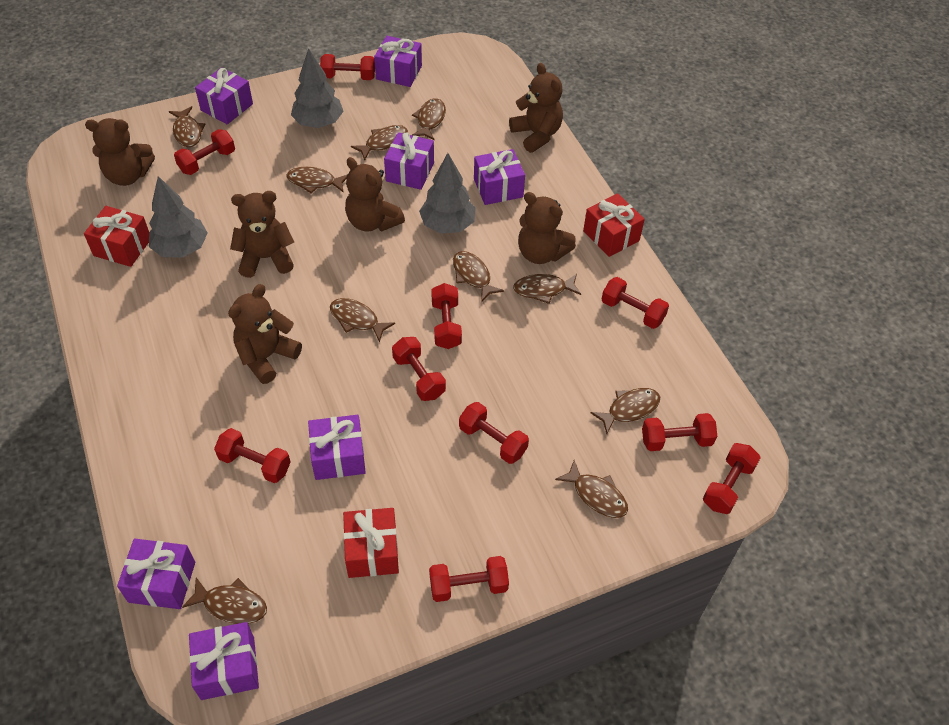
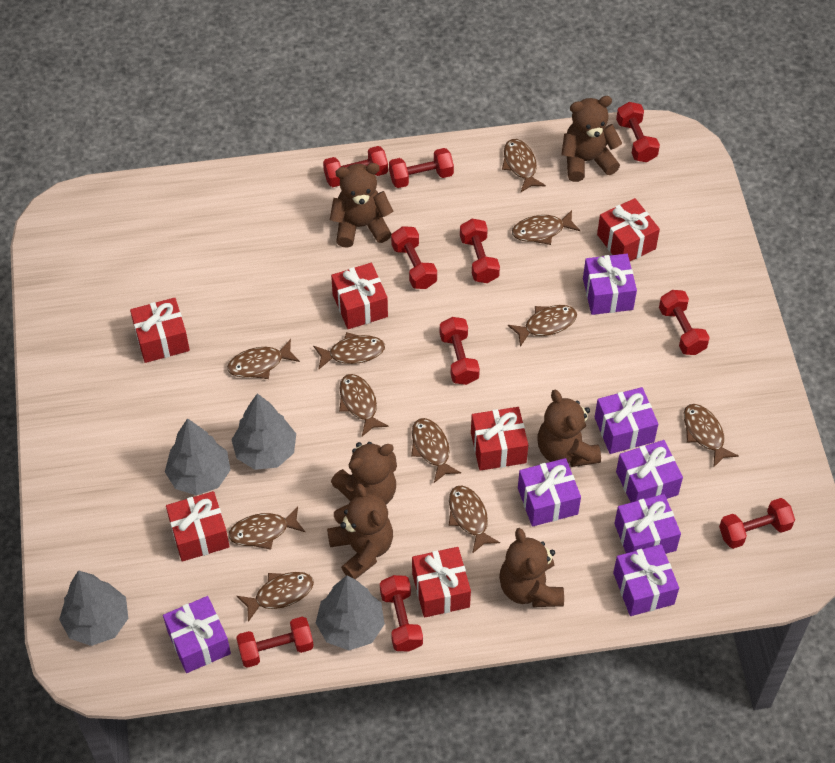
brown fish: [169,106,205,147] [182,577,267,624] [287,167,347,194] [330,298,395,342] [351,125,408,161] [412,98,446,140] [453,251,504,302] [513,274,581,304] [555,460,628,518] [591,388,660,434] = 10 -> [227,339,300,379] [229,506,305,550] [237,572,314,622] [313,332,385,370] [339,374,389,436] [411,418,461,483] [449,485,500,554] [502,139,546,192] [508,305,577,347] [512,210,580,245] [684,404,739,468] = 11
grey tree: [149,176,208,257] [291,48,344,128] [419,153,476,233] = 3 -> [59,570,128,646] [165,418,230,495] [232,393,296,470] [316,575,385,650] = 4
red gift: [84,206,149,267] [343,508,399,578] [583,193,645,257] = 3 -> [130,298,190,363] [166,491,230,562] [331,263,388,329] [412,547,471,618] [471,407,528,471] [597,198,660,261] = 6

